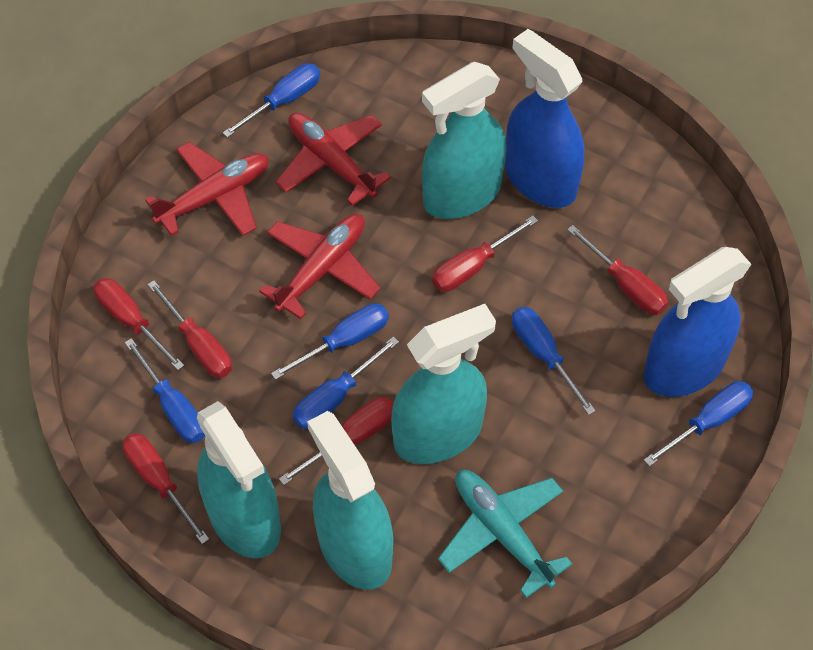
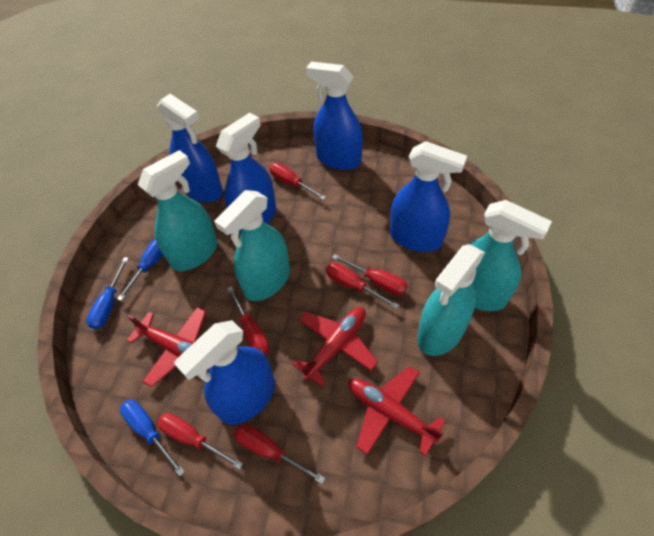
blue screwdriver: [125,338,205,443] [223,63,320,138] [271,303,389,380] [293,336,399,429] [512,307,596,415] [644,381,753,466] = 6 -> [86,257,129,329] [117,238,163,301] [120,399,185,476] = 3
blue spray bottle: [505,29,585,208] [643,247,752,397] = 2 -> [157,94,223,203] [174,320,275,425] [216,113,276,234] [306,61,363,170] [390,141,467,252] = 5
turquoise plane: [438,470,572,598] = 1 -> none = 0

